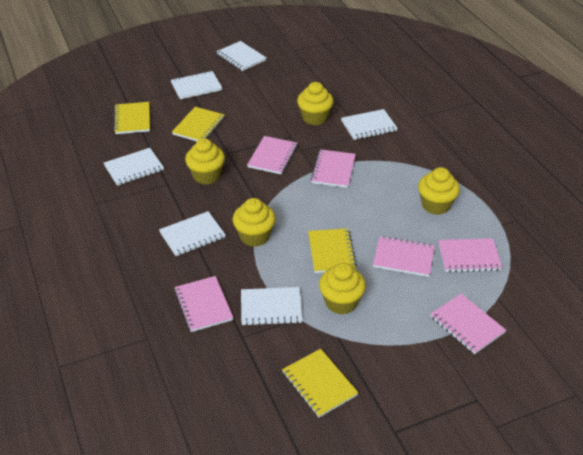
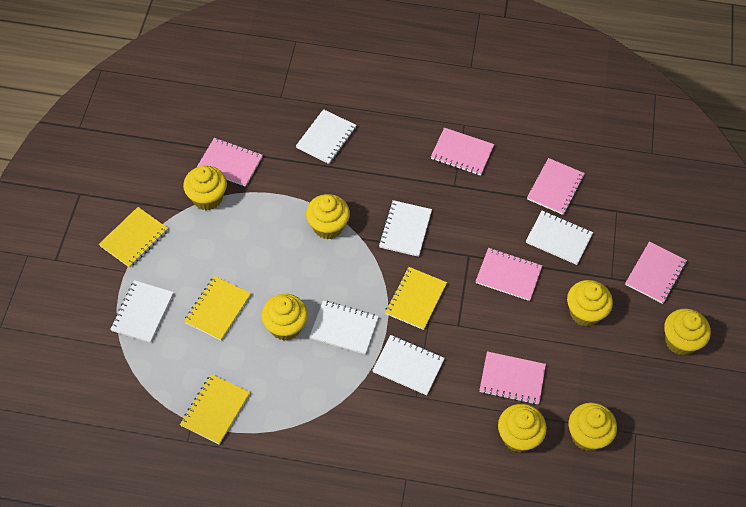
yellow cupcake: [185,138,225,185] [233,198,276,247] [297,82,334,125] [319,263,366,314] [418,167,460,215] = 5 -> [183,166,227,210] [261,294,308,341] [306,194,350,239] [498,404,547,452] [567,280,613,327] [569,403,617,451] [664,309,711,356] = 7

